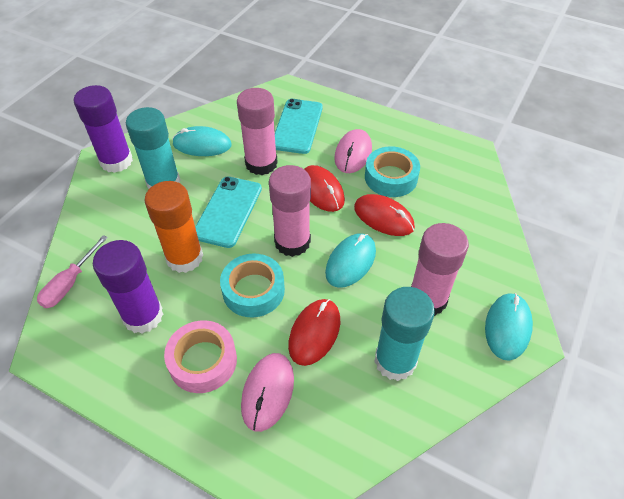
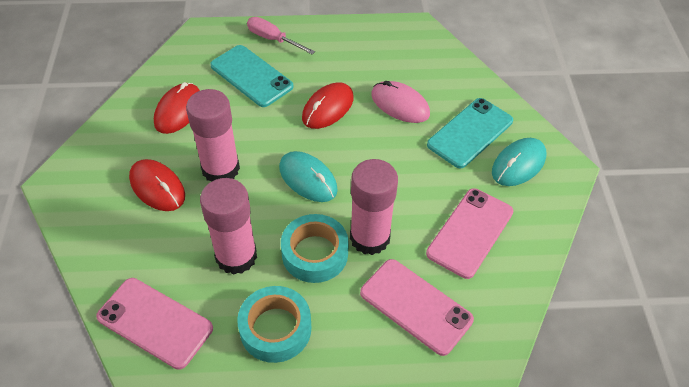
orange glue stick: [144,181,203,273] = 1 -> none = 0
pink mouse: [241,353,294,432] [334,129,372,173] = 2 -> [371,81,430,123] = 1
pink phone: none = 0 -> [96,278,213,370] [360,259,474,356] [426,188,513,279] = 3
pink tape: [164,320,237,393] = 1 -> none = 0
purple glue stick: [74,85,133,173] [93,240,164,334] = 2 -> none = 0
turquoise glue stick: [126,107,181,189] [374,287,435,381] = 2 -> none = 0
turquoise mouse: [172,126,232,156] [325,233,376,288] [485,293,533,361] = 3 -> [279,151,338,202] [492,138,546,186] = 2

